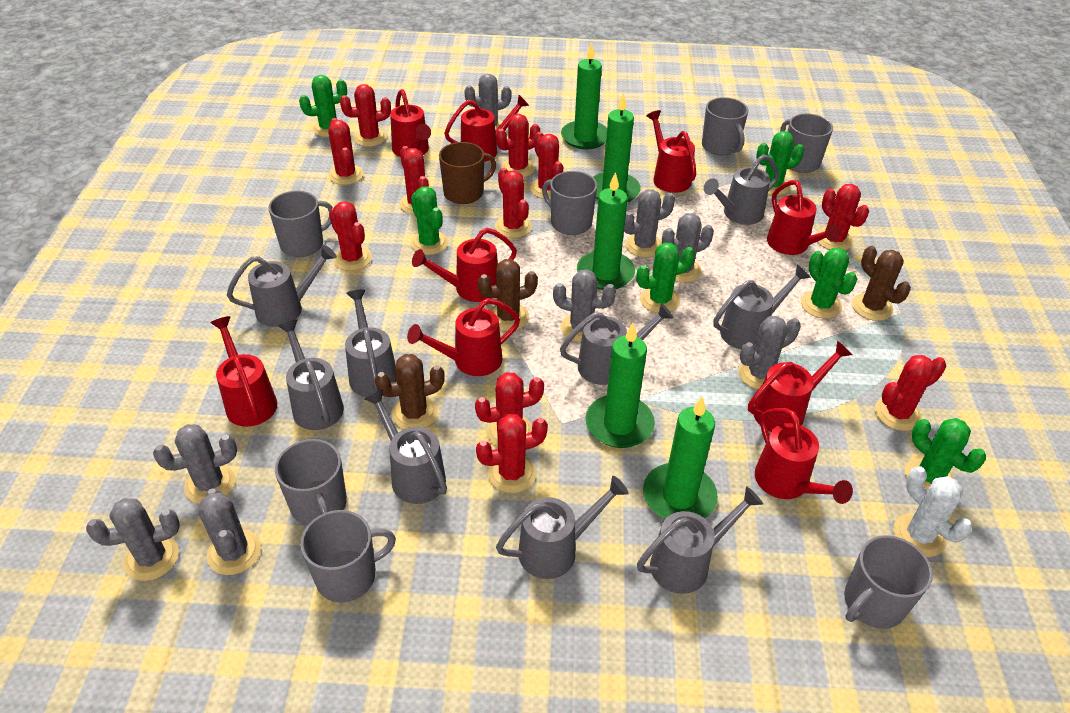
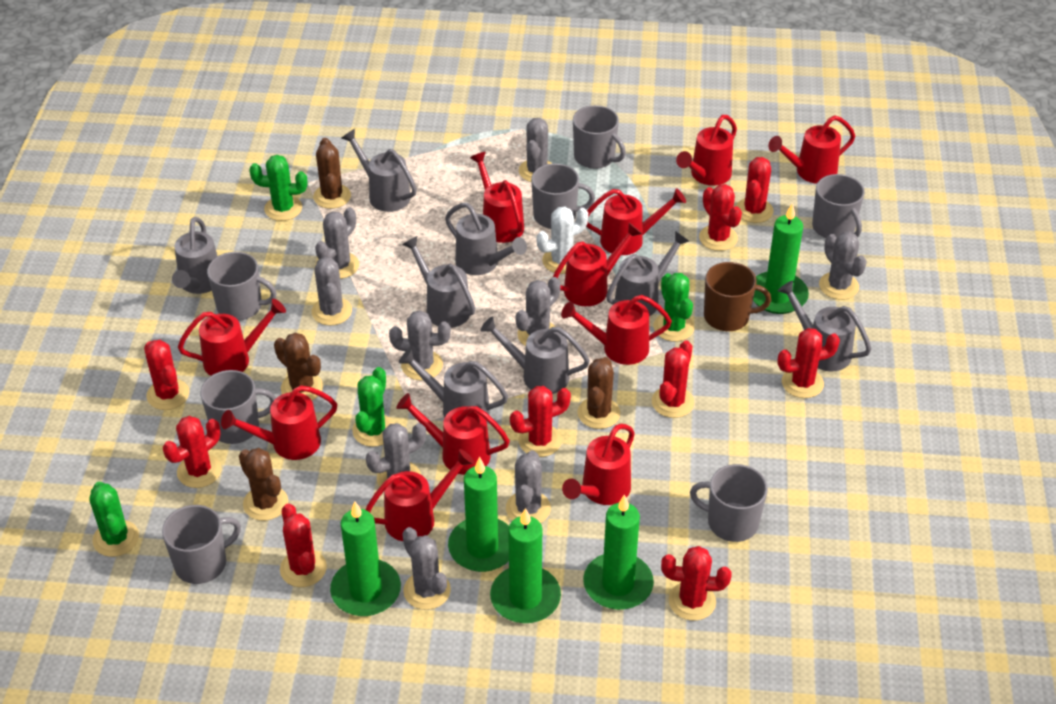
brown cactus: [375,354,445,429] [478,259,538,331] [852,246,911,321] = 3 -> [239,448,288,521] [274,333,323,400] [313,138,351,209] [577,357,620,429] = 4
green cactus: [299,75,347,137] [410,186,449,255] [636,243,695,313] [756,131,804,196] [801,248,857,319] [905,418,986,490] = 6 -> [89,482,139,557] [249,155,307,221] [352,367,395,447] [654,273,694,342] = 4
grey cactus: [86,498,180,581] [153,424,237,504] [199,488,261,575] [464,74,511,131] [553,270,616,342] [624,189,675,257] [662,213,714,283] [738,316,801,390] = 8 -> [312,257,352,326] [315,207,359,279] [366,423,426,487] [389,310,451,380] [402,527,451,610] [506,450,551,523] [516,277,561,346] [519,118,552,182] [819,232,867,300] = 9
grey watering can: [227,245,337,327] [278,319,344,430] [345,289,396,397] [364,389,447,504] [496,476,629,579] [560,303,674,385] [637,486,763,594] [704,154,779,225] [713,265,811,349] = 9 -> [172,217,218,294] [342,129,417,212] [399,348,508,418] [402,236,475,328] [445,203,527,275] [480,317,590,394] [606,231,689,316] [778,280,871,371] = 8
red cactus: [328,118,364,185] [329,201,372,271] [340,84,391,147] [399,146,429,215] [475,372,544,447] [476,414,548,493] [495,168,532,238] [496,114,540,178] [530,132,563,199] [816,184,869,250] [875,355,946,431] = 11 -> [144,340,189,410] [163,416,222,488] [280,504,327,587] [510,386,571,457] [652,340,694,418] [661,546,732,621] [699,184,742,251] [736,157,774,223] [777,328,840,398] = 9
red watering can: [210,316,277,427] [390,89,431,157] [407,298,520,376] [412,228,517,302] [444,95,529,162] [646,110,696,193] [748,341,853,432] [755,408,853,504] [767,180,841,255] = 9 -> [178,299,286,376] [221,385,337,460] [365,449,474,541] [396,393,510,475] [470,152,524,243] [553,223,642,306] [561,295,672,365] [562,424,635,505] [586,188,686,255] [676,115,737,186] [768,115,855,184] = 11

